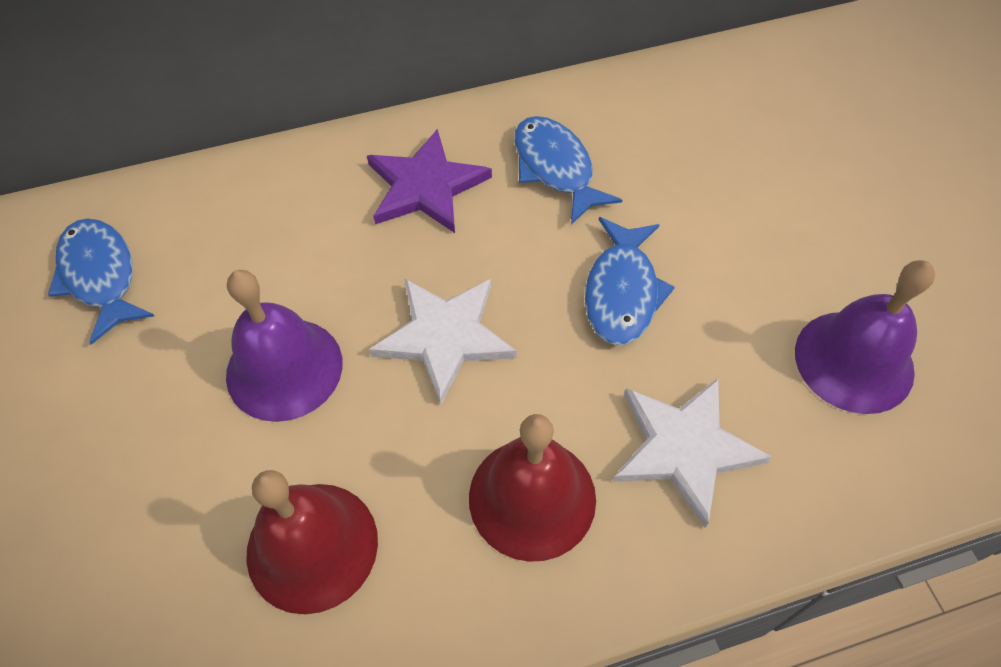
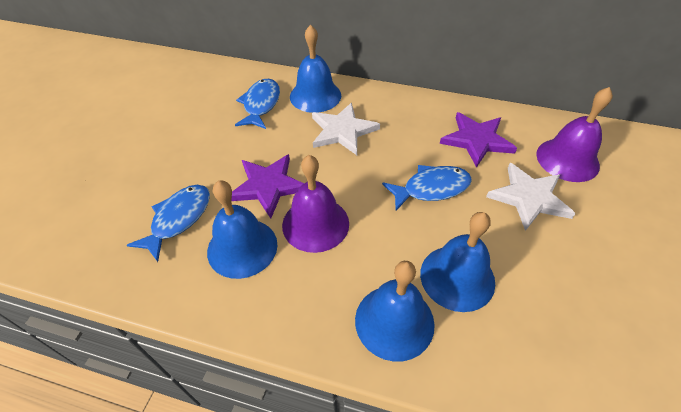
blue bell: none = 0 -> [207,180,277,279] [290,25,341,113] [355,261,435,362] [420,212,495,312] = 4
purple star: [367,129,492,233] = 1 -> [231,154,304,219] [440,112,517,168] = 2
red bell: [246,470,378,614] [469,414,596,562] = 2 -> none = 0

